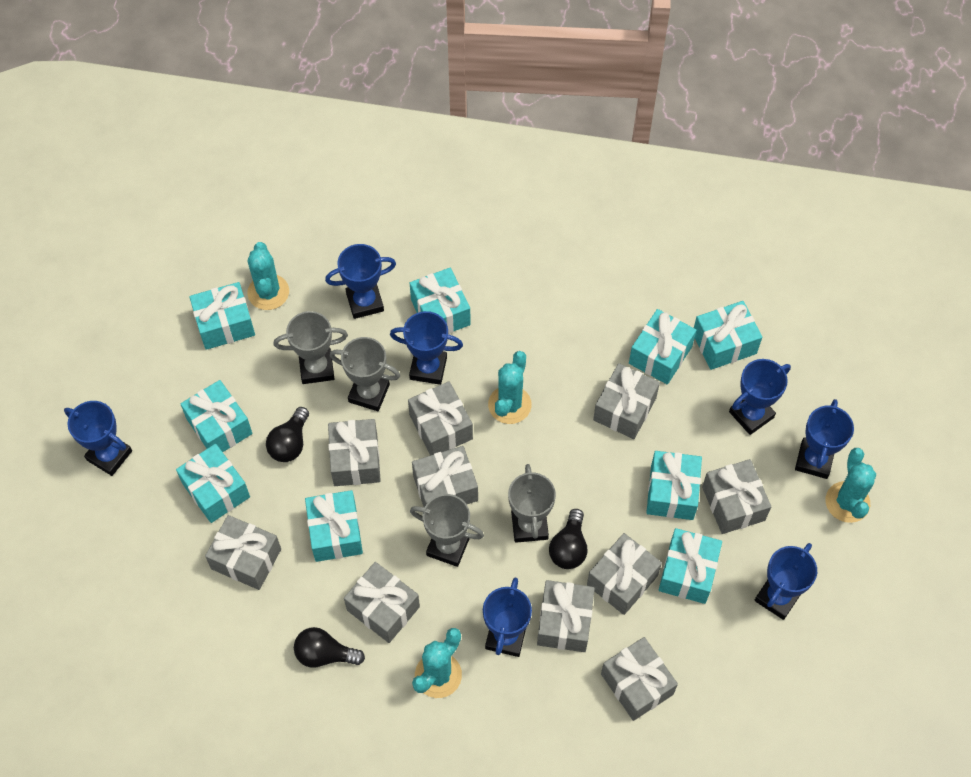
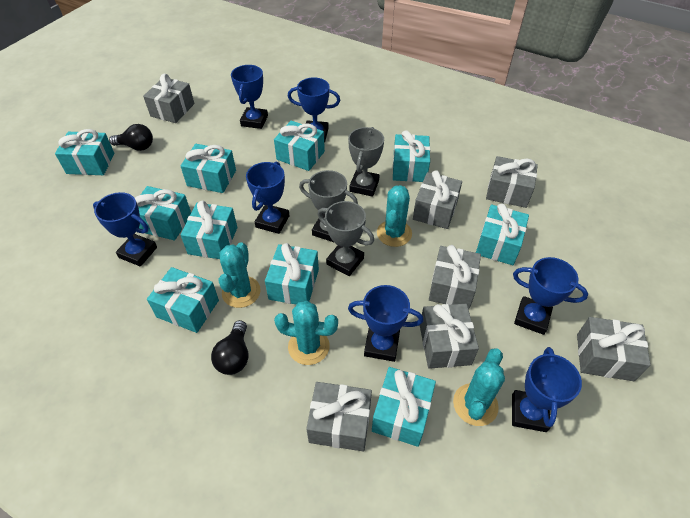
black light bulb: [266,407,309,462] [294,627,365,668] [549,509,587,569] = 3 -> [109,124,153,151] [211,320,248,375] = 2
grey gift: [205,515,281,590] [328,419,381,486] [344,562,420,643] [408,381,473,456] [412,446,478,507] [537,580,595,652] [587,533,662,615] [593,363,660,439] [601,637,678,721] [702,459,771,534] = 10 -> [143,74,194,123] [306,382,372,451] [413,170,462,229] [420,304,479,369] [429,245,481,309] [486,156,538,208] [577,317,651,381] = 7
grey trophy: [274,311,348,384] [330,337,400,411] [410,494,484,567] [508,464,556,543] = 4 -> [299,170,358,242] [318,201,374,276] [348,127,384,197] = 3
turquoise gift: [176,444,250,523] [181,380,252,452] [189,282,255,350] [305,490,363,562] [410,268,471,334] [629,309,697,385] [646,451,702,520] [659,528,722,604] [694,301,762,370] = 9 -> [55,129,115,175] [135,186,191,240] [147,267,219,333] [180,144,236,193] [180,200,237,259] [265,243,319,305] [274,121,325,171] [372,367,436,447] [393,131,430,182] [476,203,529,265] = 10

